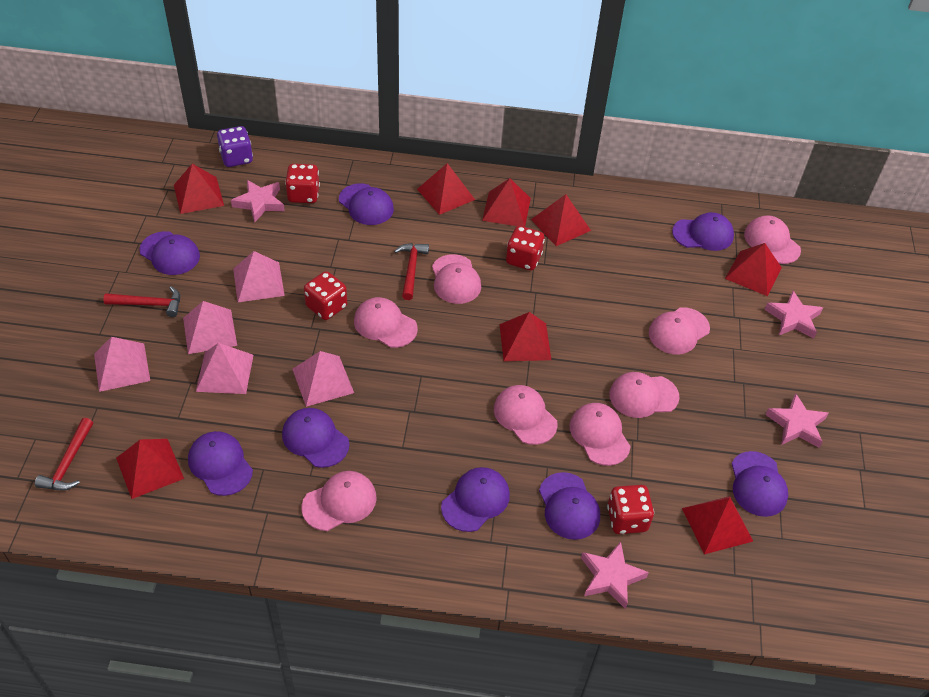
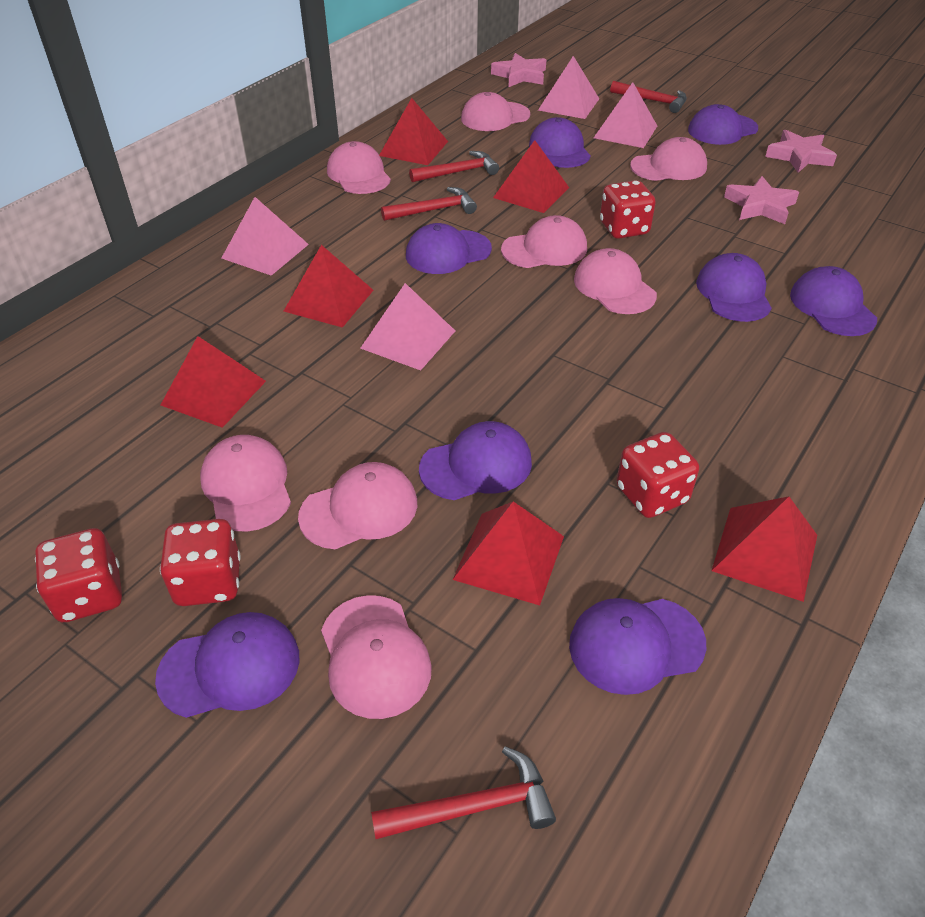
pink pyramid: [94,337,150,392] [183,301,237,354] [196,343,253,394] [233,251,285,302] [292,351,354,407] = 5 -> [222,197,309,276] [360,283,455,371] [538,56,599,119] [594,82,657,148] = 4
pink star: [231,180,285,222] [581,542,649,609] [765,291,823,338] [765,393,829,448] = 4 -> [491,53,546,87] [724,176,799,224] [765,130,837,173] = 3
purple dice: [217,126,253,167] = 1 -> none = 0
red hammer: [35,418,93,490] [104,286,180,317] [394,243,429,300] = 3 -> [371,746,556,839] [381,187,477,221] [409,151,499,182] [610,81,687,113] = 4
red pyramid: [116,439,184,499] [174,164,224,214] [417,163,475,215] [482,178,531,227] [499,312,551,361] [531,194,591,246] [682,496,753,554] [725,243,782,296] = 8 -> [161,336,266,428] [284,245,373,328] [379,98,448,165] [453,501,564,606] [493,140,569,213] [712,496,817,602] = 6

